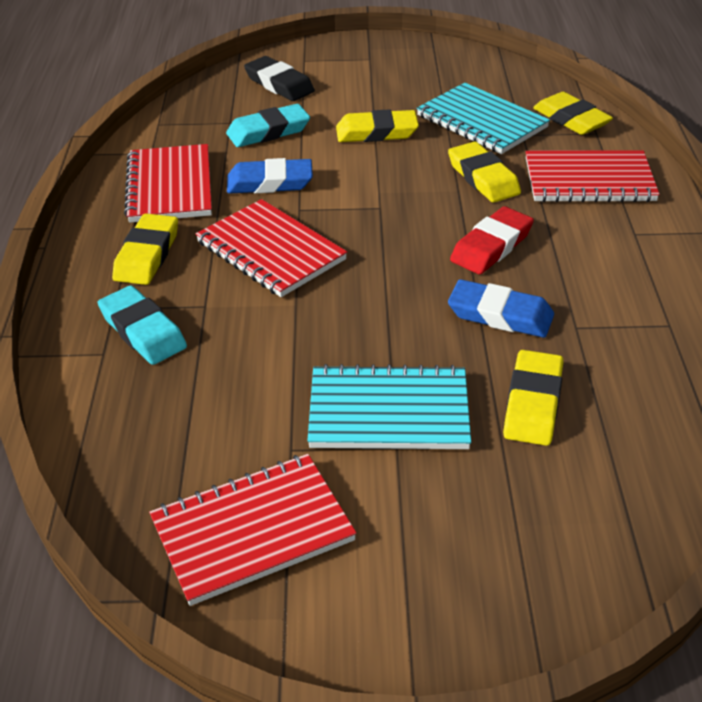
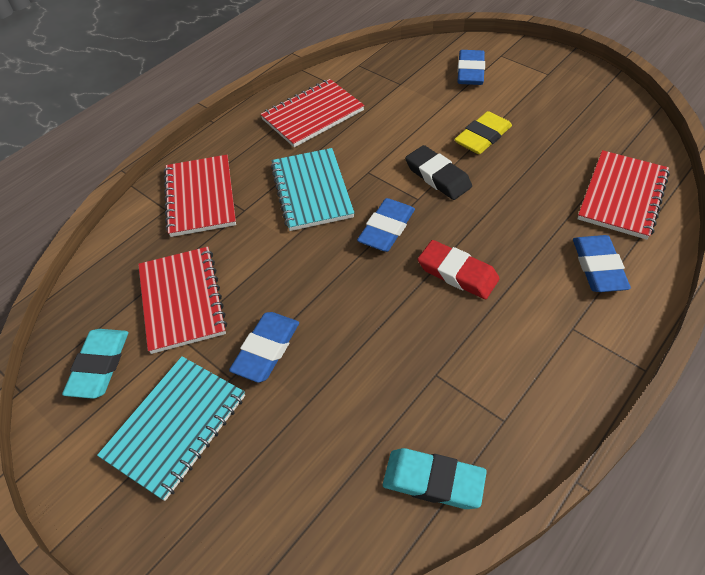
blue eraser: [227,158,313,194] [448,279,554,338] = 2 -> [229,312,299,383] [357,198,415,252] [457,50,485,85] [573,235,631,292] = 4
yellow eraser: [112,213,178,285] [336,109,419,142] [448,141,521,203] [503,350,564,446] [533,92,613,135] = 5 -> [454,111,512,154] = 1

